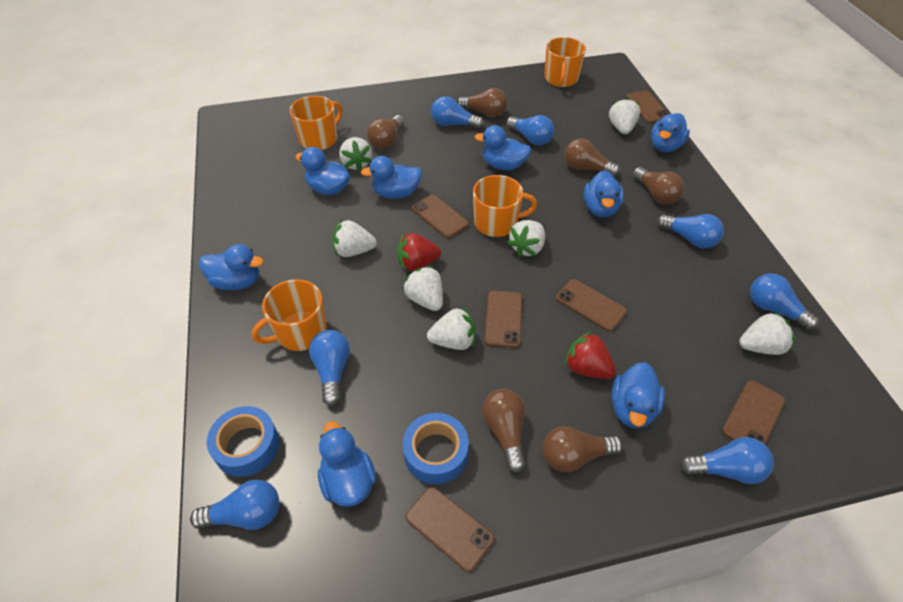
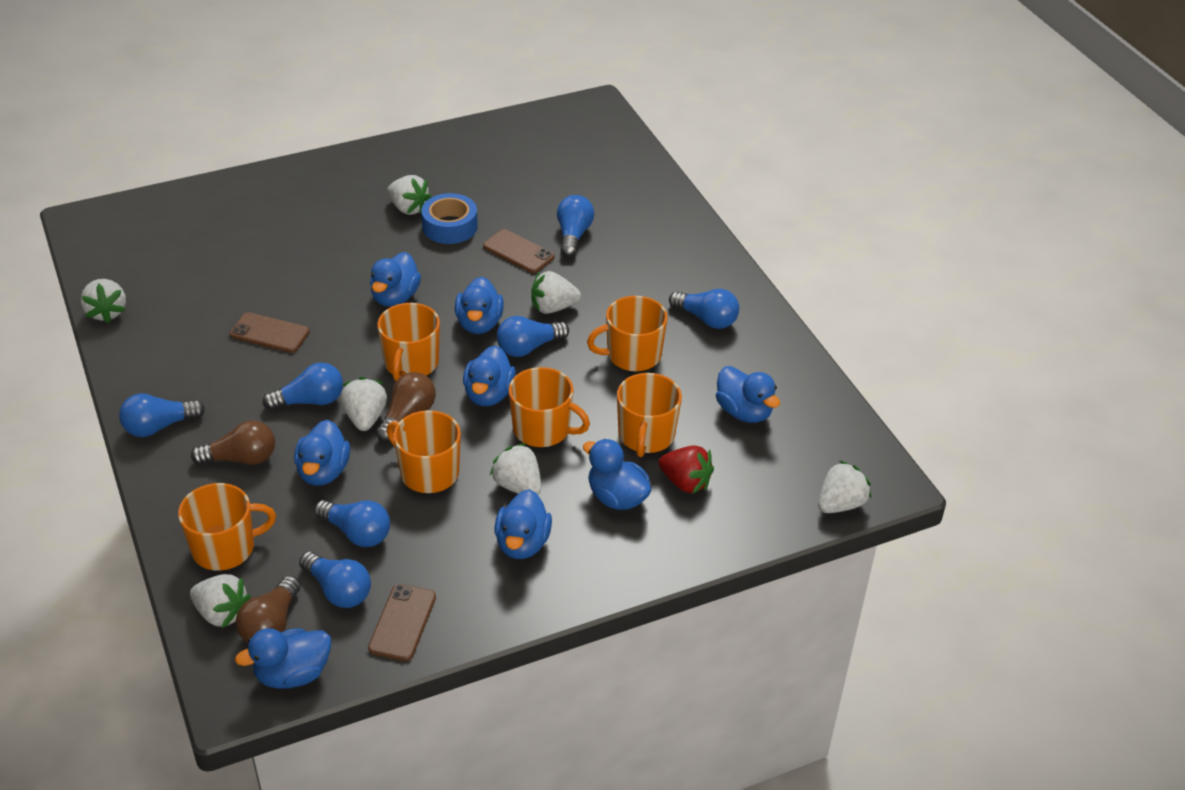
blue tape: [207,406,279,477] [403,413,469,484] = 2 -> [421,193,478,244] = 1
brown light bulb: [367,115,404,149] [457,88,508,117] [482,389,526,473] [543,426,623,473] [564,139,620,177] [632,167,684,204] = 6 -> [191,420,275,465] [236,576,301,643] [376,372,436,442] = 3
brown phone: [406,487,494,572] [412,195,469,238] [484,291,522,348] [556,279,627,331] [626,91,668,123] [722,380,785,444] = 6 -> [230,312,310,353] [368,584,436,661] [483,229,555,273] = 3
orange mug: [252,279,327,351] [290,96,343,150] [473,175,537,237] [544,37,586,87] = 4 -> [178,483,276,571] [377,303,440,381] [386,410,461,493] [509,367,590,447] [587,296,668,371] [617,373,682,457] = 6
red strawberry: [397,233,441,271] [565,331,616,379] = 2 -> [659,446,714,494] = 1

